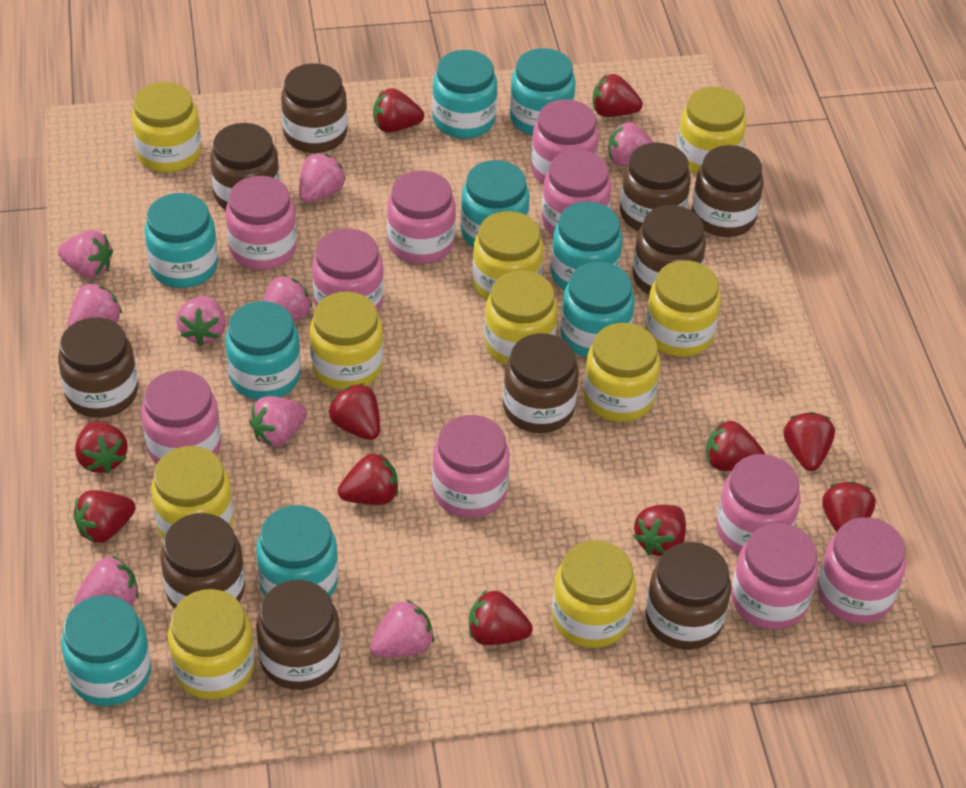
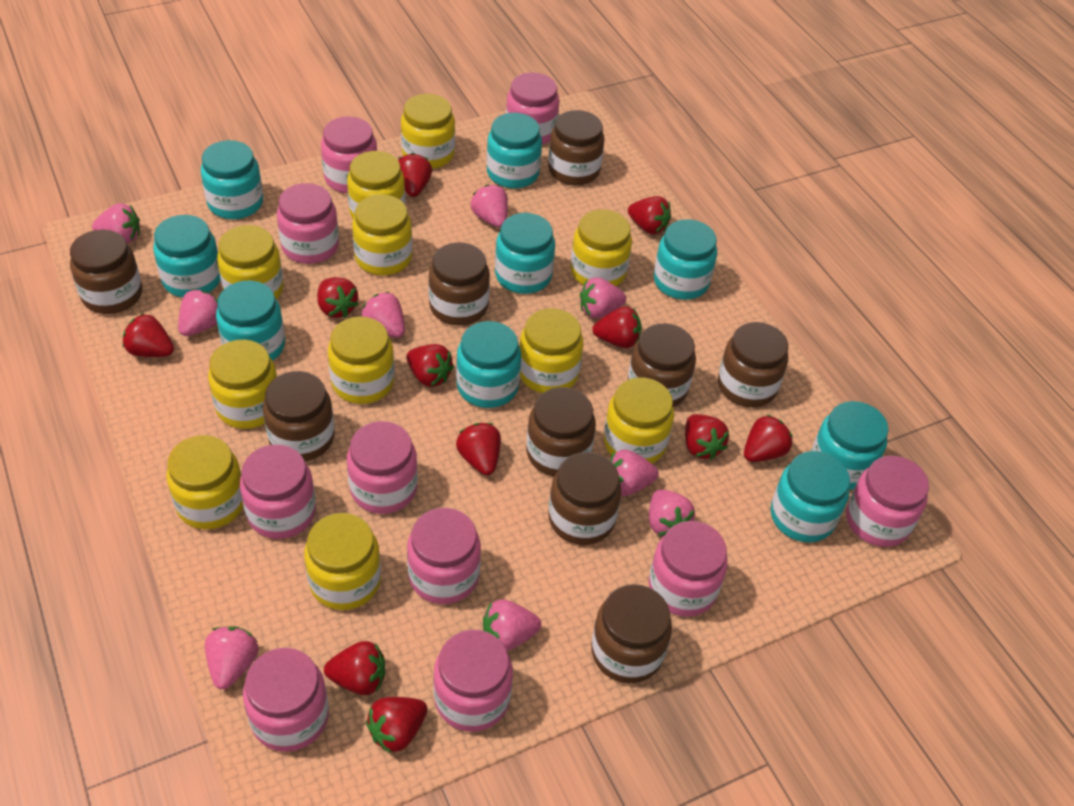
brown jar: [58,317,138,418] [161,513,245,609] [210,123,280,210] [256,580,341,690] [281,63,347,153] [503,333,579,433] [620,142,691,231] [633,205,706,294] [646,542,731,650] [691,145,764,237] = 10 -> [70,229,142,314] [263,371,335,461] [429,242,490,326] [526,387,596,476] [548,110,604,186] [548,452,621,545] [591,584,672,683] [628,323,696,407] [718,322,788,407] = 9
yellow jar: [131,82,201,173] [151,446,233,539] [168,589,255,700] [310,292,383,390] [472,211,543,301] [484,270,558,365] [552,540,636,648] [583,323,660,422] [645,260,721,357] [677,87,746,174] = 10 -> [166,435,243,530] [208,340,277,429] [217,225,284,300] [304,513,381,610] [328,316,394,404] [347,151,405,219] [352,195,412,275] [401,94,455,169] [519,308,583,393] [570,209,632,286] [604,377,674,463] = 11

